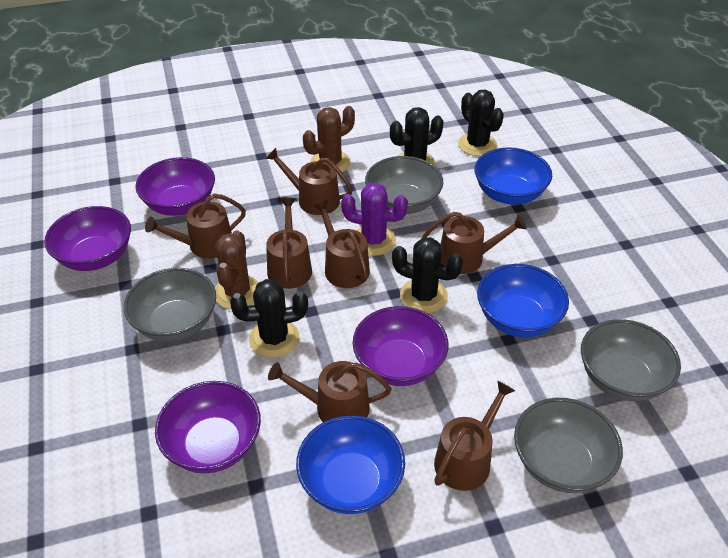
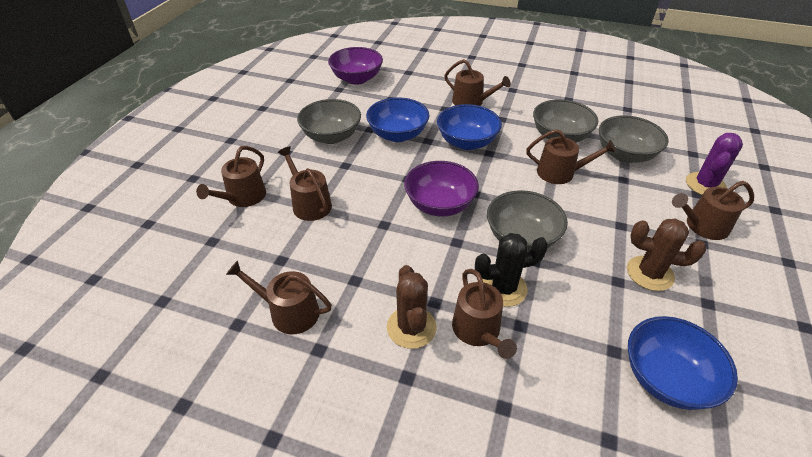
black cactus: [230,279,308,358] [390,107,444,166] [392,237,463,313] [458,89,504,156] = 4 -> [475,233,548,307] = 1
purple bowl: [44,206,131,271] [135,157,215,216] [155,381,261,473] [353,306,448,386] = 4 -> [328,47,383,85] [404,161,479,216] = 2

